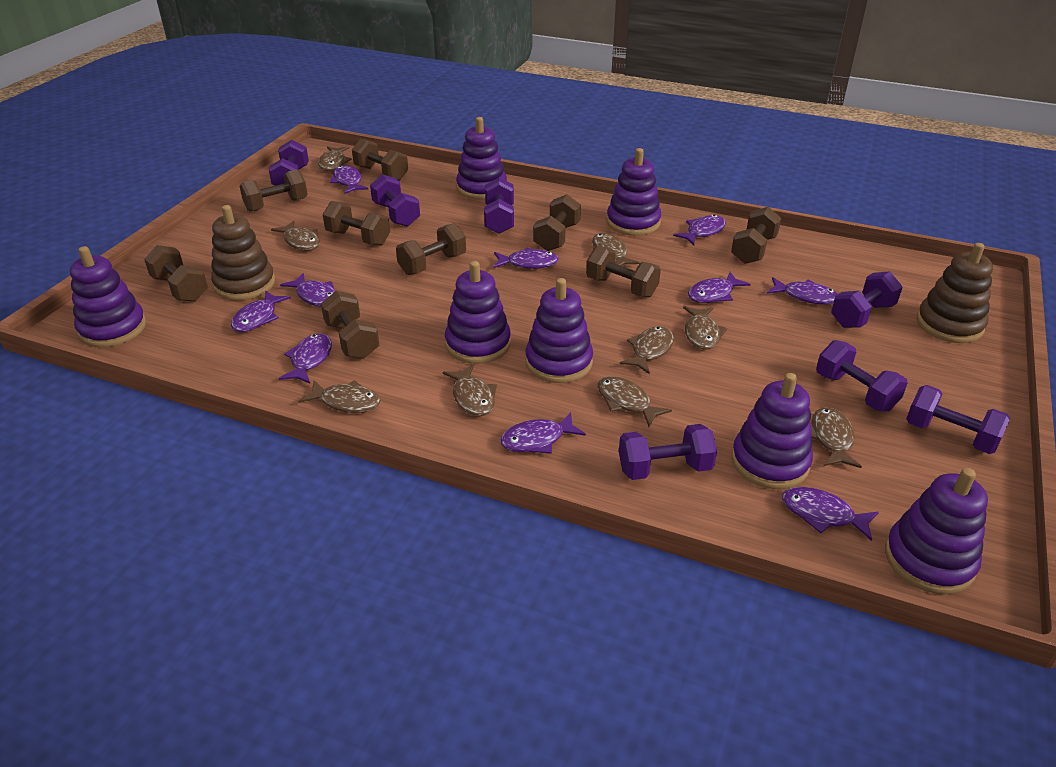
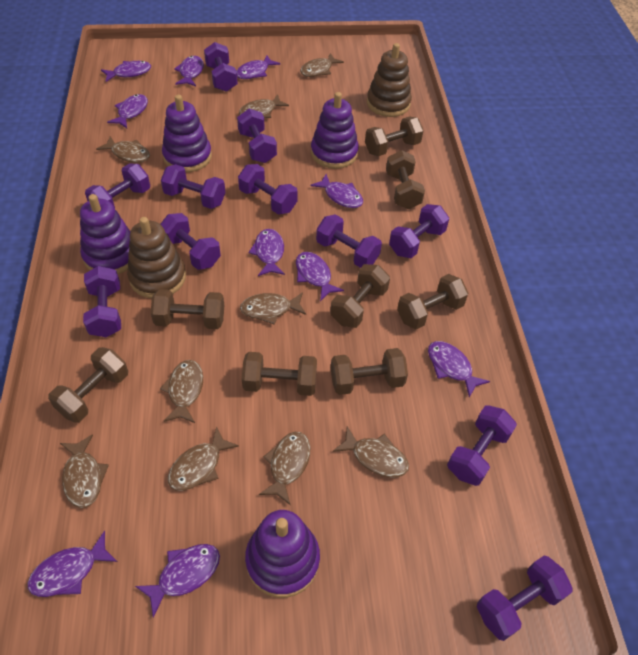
brown dumbbell: [144,245,208,302] [239,169,308,212] [321,291,380,359] [322,201,390,246] [352,139,408,181] [396,223,466,275] [533,195,581,251] [586,246,661,297] [731,207,781,264] = 9 -> [48,347,128,423] [151,289,224,329] [242,352,317,396] [330,264,390,328] [331,348,408,395] [365,116,424,156] [386,150,425,209] [397,274,468,330] = 8
purple dumbbell: [269,140,309,186] [370,174,420,227] [484,177,514,234] [619,424,717,480] [816,340,908,412] [831,271,903,328] [906,385,1010,454] = 7 -> [83,266,121,337] [85,164,150,208] [161,164,226,209] [161,213,221,270] [204,42,238,92] [237,109,277,163] [238,164,298,215] [316,214,382,268] [389,204,449,258] [447,405,517,486] [477,556,573,641] = 11
purple stacking toy: [70,246,146,347] [445,261,511,364] [456,117,507,200] [525,278,593,383] [607,148,661,236] [732,373,813,489] [885,468,988,594] = 7 -> [80,194,130,274] [162,95,212,172] [245,510,320,598] [311,92,359,169] = 4

